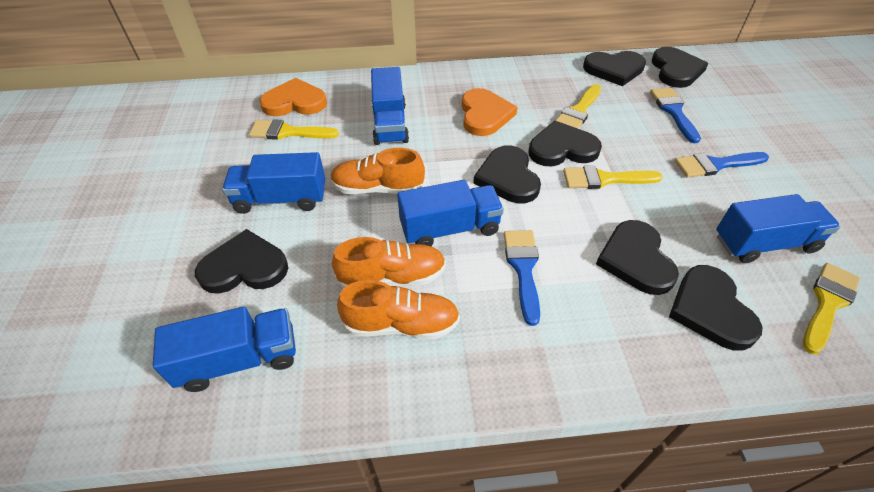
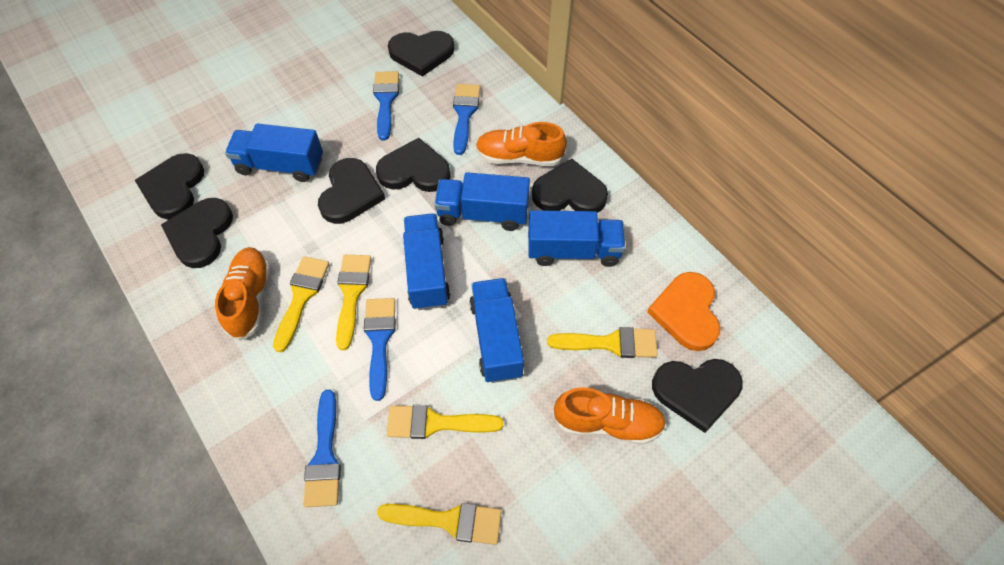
blue brush: [504,230,540,326] [650,88,701,143] [675,152,769,178] = 3 -> [304,390,341,507] [364,298,396,401] [373,71,399,141] [453,84,481,155] = 4
orange heart: [260,78,327,116] [462,88,518,136] = 2 -> [647,272,721,351] = 1
yellow brush: [249,119,339,140] [555,84,601,129] [563,166,663,189] [803,263,860,354] = 4 -> [273,256,329,352] [336,255,371,350] [377,503,502,545] [387,405,504,439] [547,327,658,358] = 5

